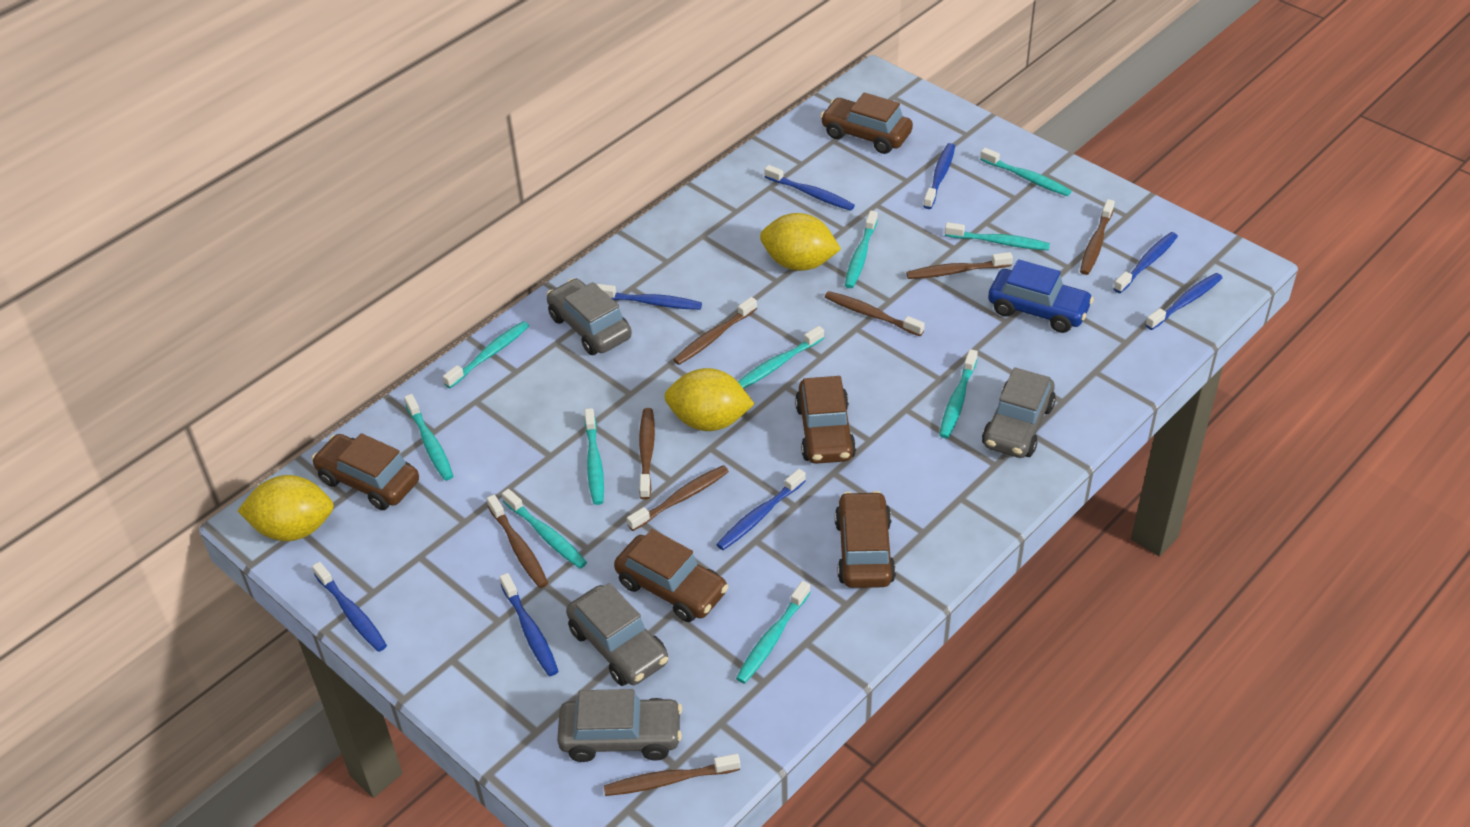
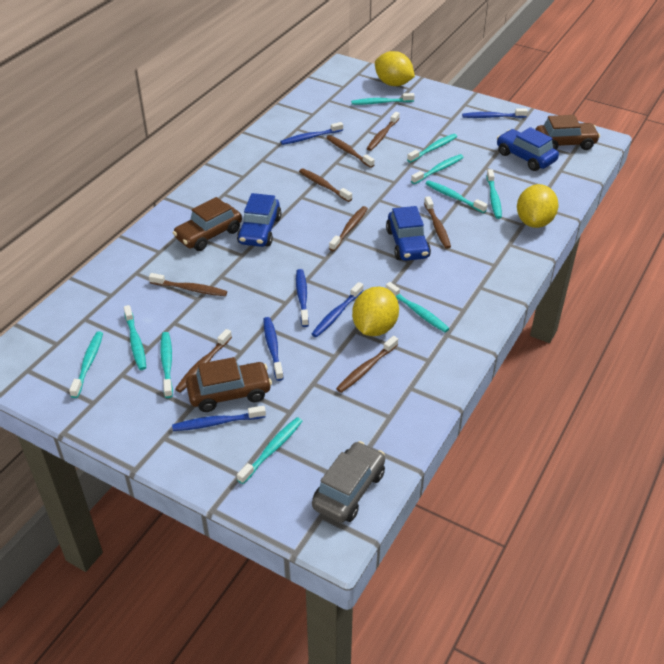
blue car: [988,259,1094,333] = 1 -> [237,193,282,247] [386,206,431,261] [497,127,559,171] = 3
blue toothbrush: [312,562,387,652] [500,573,559,676] [597,284,702,310] [716,469,806,550] [764,165,855,211] [923,143,955,209] [1114,232,1178,293] [1145,273,1222,330] = 8 -> [172,406,266,431] [263,317,284,381] [280,122,343,145] [296,269,309,327] [312,282,364,337] [462,108,528,118] = 6
brown car: [311,433,419,510] [614,529,728,622] [795,376,856,464] [820,92,913,154] [835,491,896,588] = 5 -> [173,197,242,251] [186,357,272,412] [535,115,600,150] = 3
grey car: [547,278,632,355] [557,689,682,762] [566,583,668,686] [982,367,1056,458] = 4 -> [312,441,385,523] = 1

